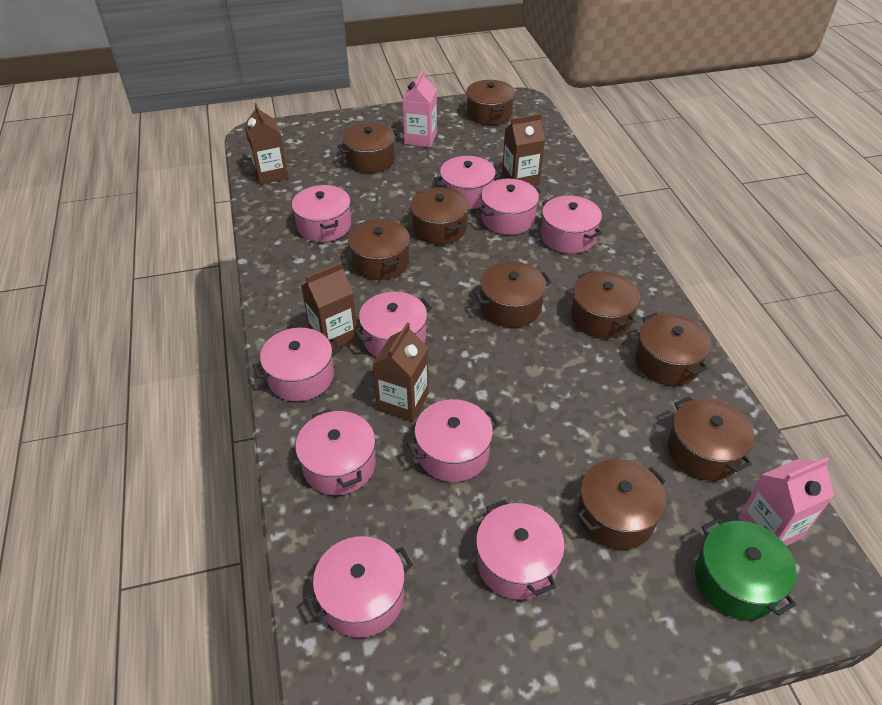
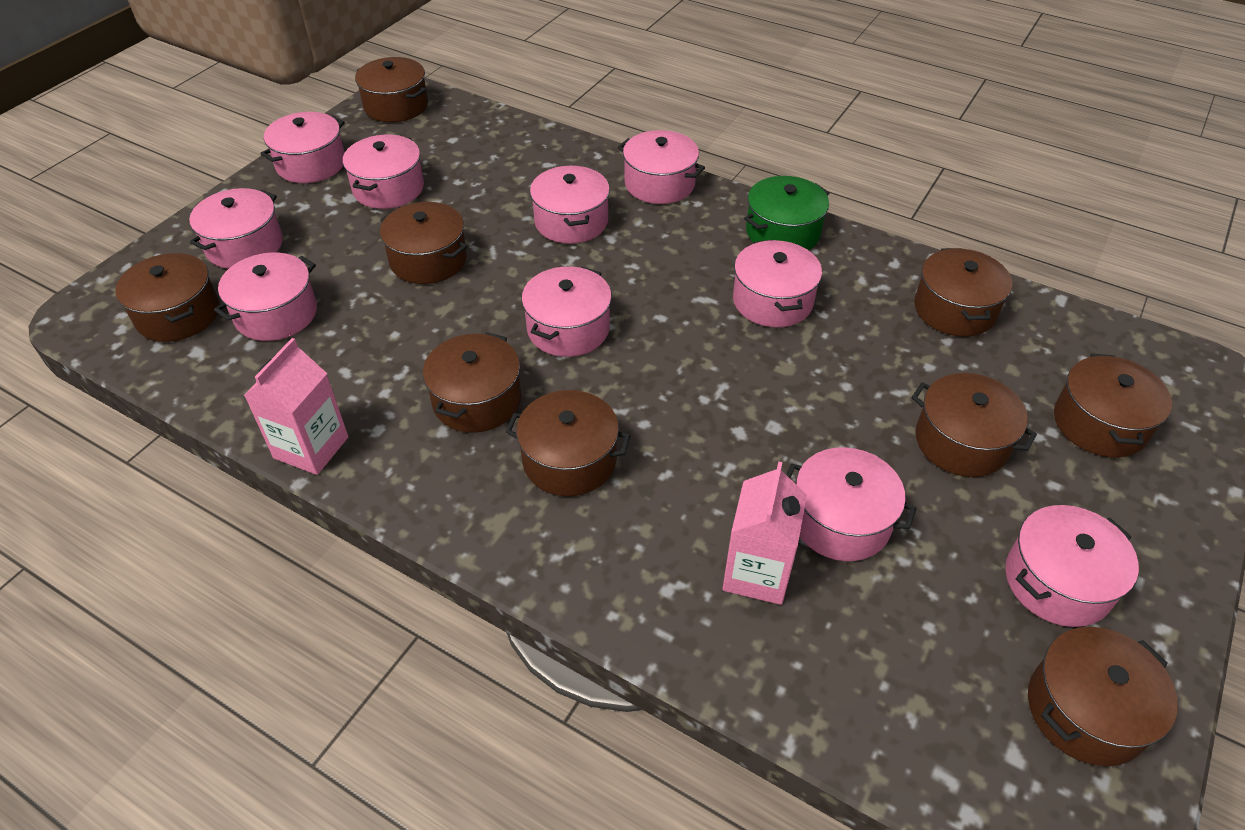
brown carton: [244,103,288,185] [301,262,358,351] [372,322,429,422] [502,113,545,186] = 4 -> none = 0

